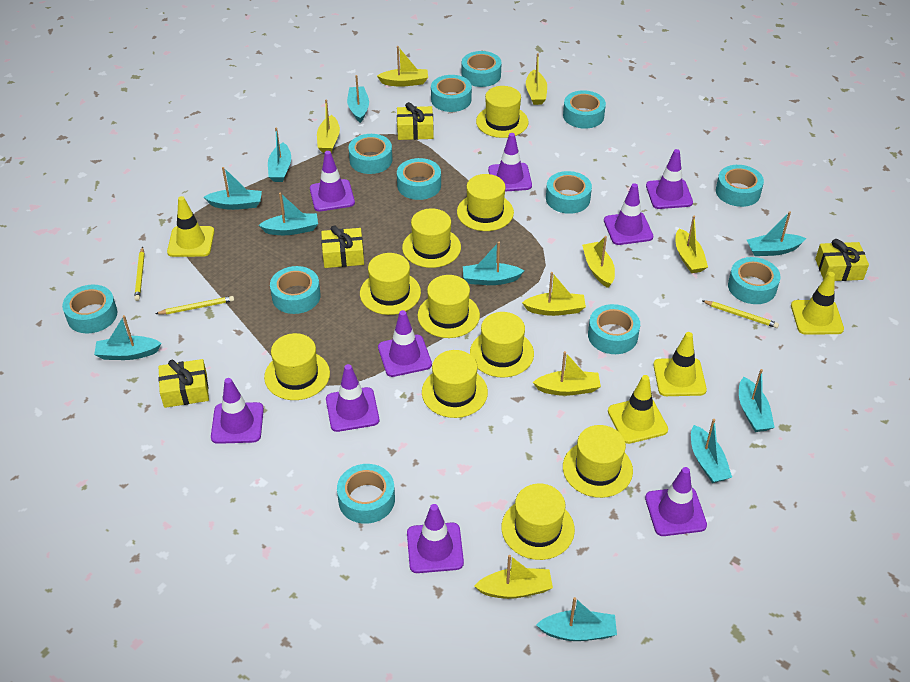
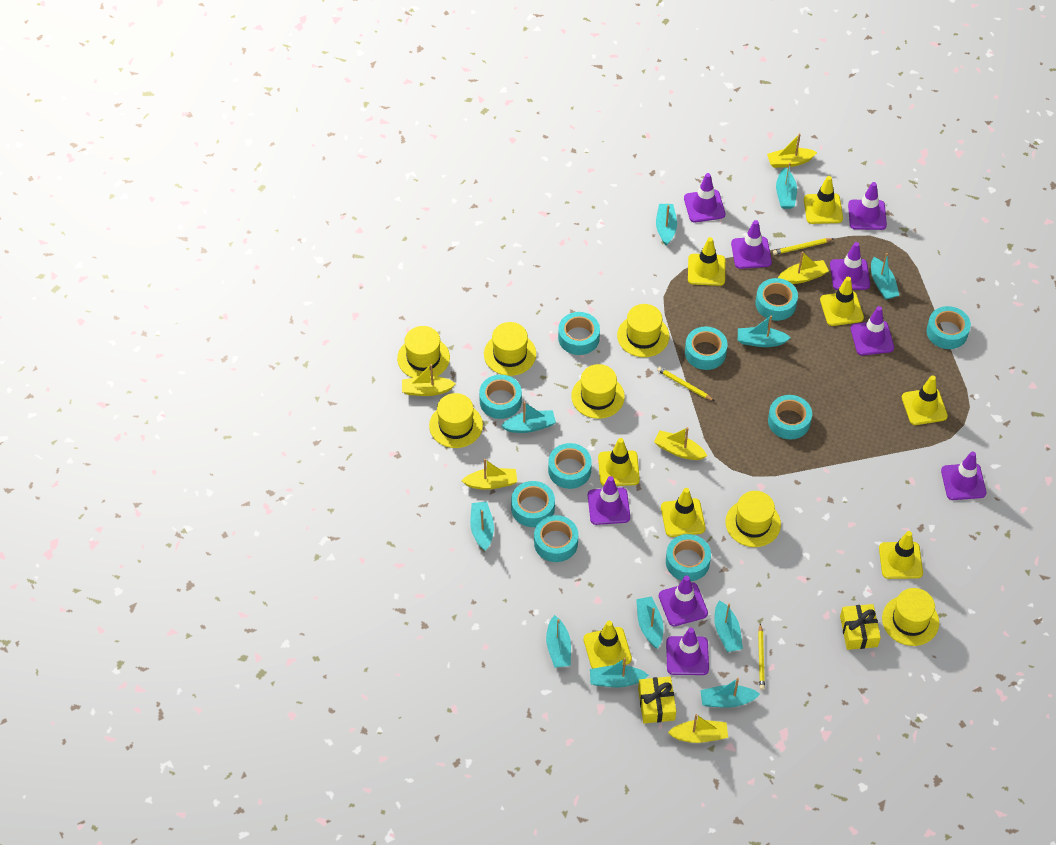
turquoise boat: [94,315,162,360] [204,167,262,210] [259,193,318,235] [268,128,291,182] [347,75,369,123] [463,241,524,285] [536,597,617,641] [691,419,732,483] [739,369,775,432] [747,211,806,256] = 10 -> [470,502,494,551] [501,402,556,433] [546,615,571,668] [590,658,649,687] [636,596,663,648] [656,204,677,246] [700,678,760,708] [714,600,743,652] [738,316,791,347] [776,163,797,209] [871,253,899,300] = 11
turquoise tape: [62,285,117,333] [270,266,321,314] [337,464,395,524] [348,134,393,174] [397,158,441,200] [431,75,472,112] [462,51,501,87] [546,171,592,214] [563,90,606,129] [588,304,640,354] [716,165,764,207] [728,257,781,304] = 12 -> [479,375,522,419] [511,481,555,527] [534,515,578,562] [548,443,592,489] [558,312,600,355] [666,534,711,581] [685,327,728,370] [755,278,798,321] [768,395,812,439] [926,306,971,349] = 10
yellow boat: [317,100,340,153] [377,46,428,87] [474,555,553,599] [522,272,586,316] [526,53,547,105] [533,351,601,396] [582,236,615,288] [676,216,708,273] = 8 -> [402,364,456,396] [462,459,517,490] [654,427,707,460] [668,714,728,743] [767,133,817,168] [778,251,829,284] = 6
yellow gift: [158,359,209,408] [321,225,364,268] [397,102,434,140] [815,239,869,281] = 4 -> [638,677,676,723] [840,604,881,650] = 2
yellow hat: [264,333,330,400] [360,253,421,315] [402,208,461,268] [418,275,480,338] [422,350,488,418] [457,174,514,231] [470,312,534,378] [476,86,529,138] [502,484,575,560] [563,425,633,498] = 10 -> [397,326,450,378] [429,393,483,448] [484,322,536,376] [571,364,625,419] [617,304,669,357] [725,491,781,547] [882,588,939,646] = 7
yellow traffic cone: [167,196,214,257] [608,375,668,444] [653,332,707,396] [791,272,844,335] = 4 -> [583,621,632,669] [598,438,640,486] [661,488,706,537] [688,237,725,286] [804,176,843,224] [820,277,864,326] [879,531,923,579] [902,375,948,425] = 8

